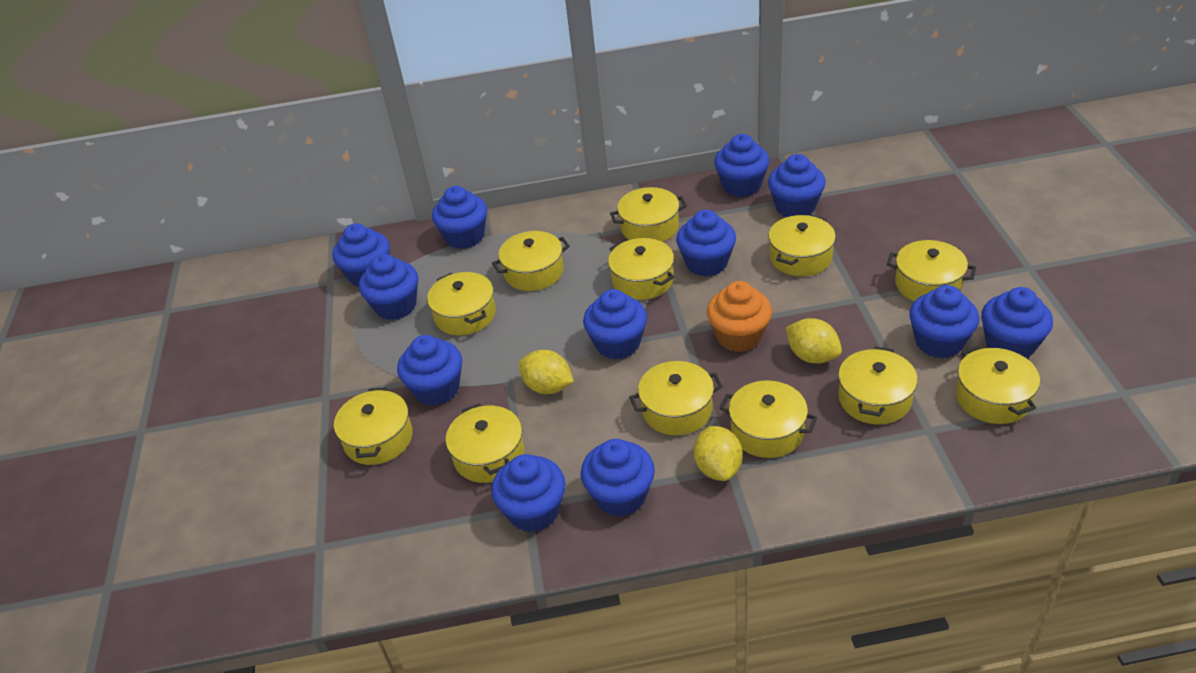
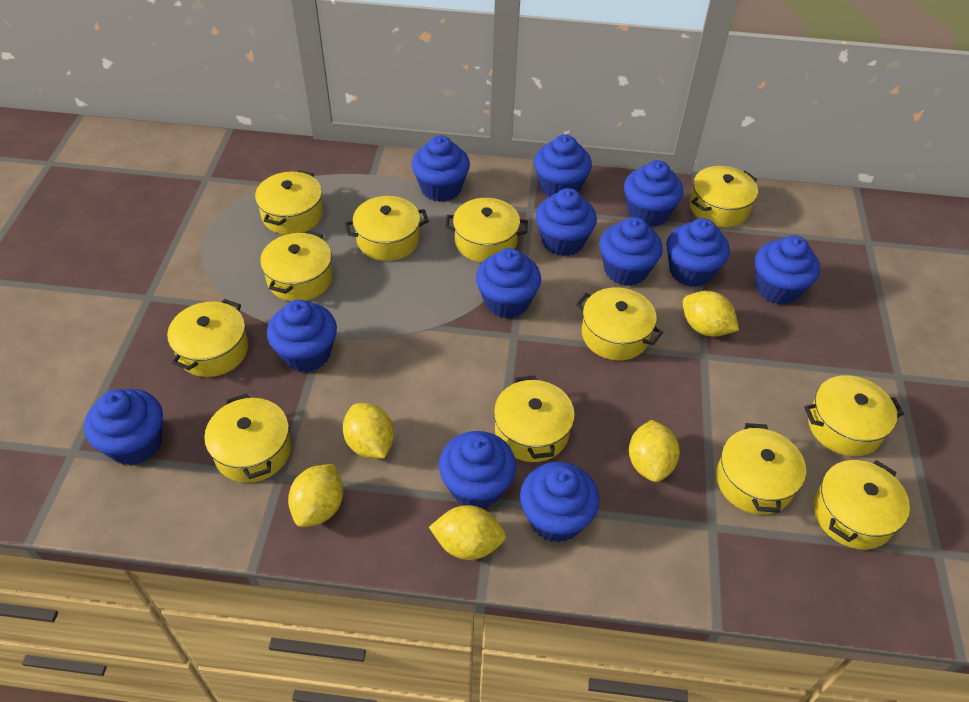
orange cupcake: [707,281,772,352] = 1 -> none = 0
yellow lemon: [518,350,574,394] [694,426,743,481] [786,318,842,364] = 3 -> [288,464,343,527] [343,403,394,459] [429,505,506,560] [629,420,680,482] [683,291,739,337] = 5

